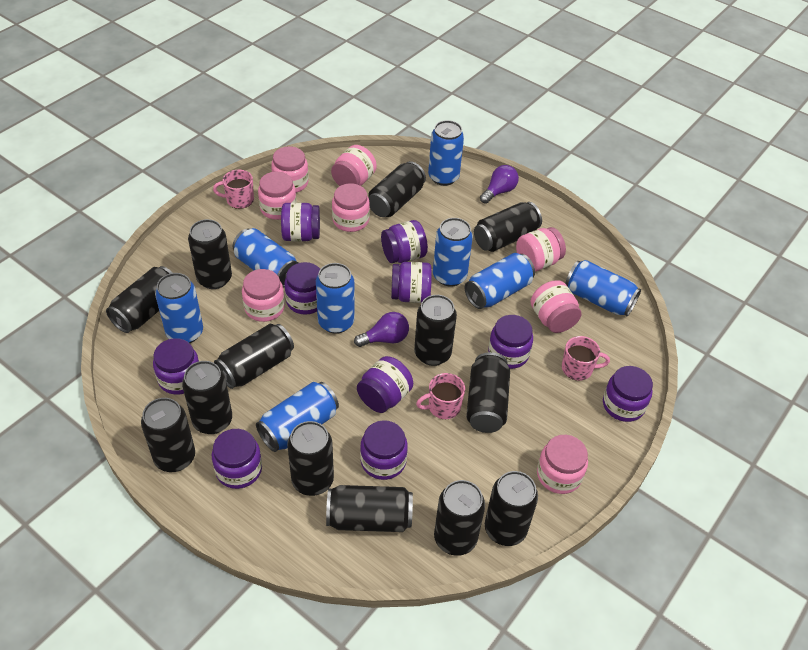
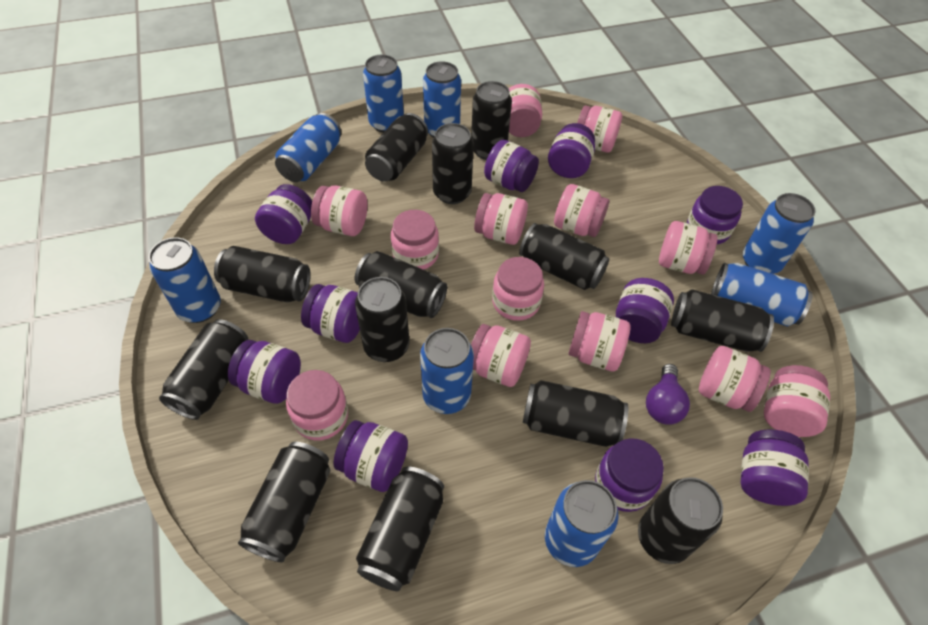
pink jar: [242,269,285,322] [258,172,297,220] [271,147,309,193] [331,145,377,186] [332,184,370,232] [516,227,566,272] [531,280,581,333] [537,435,588,494] = 8 -> [286,370,348,441] [311,185,367,236] [391,210,439,270] [471,324,531,387] [474,193,528,245] [492,257,544,321] [509,84,542,137] [554,184,609,237] [568,311,631,372] [577,105,622,153] [659,221,718,275] [699,346,771,412] [764,365,830,437] = 13
pink mug: [213,170,254,209] [416,373,465,419] [562,336,610,381] = 3 -> none = 0
purple light bulb: [354,312,409,347] [480,165,519,204] = 2 -> [646,364,690,425] = 1

